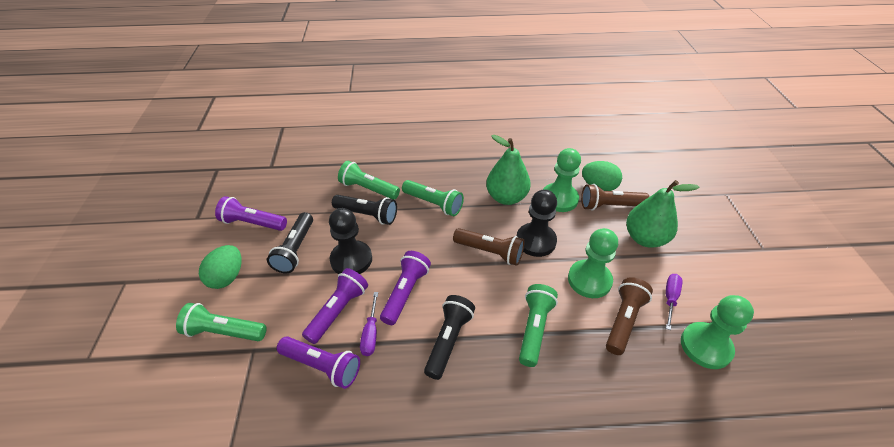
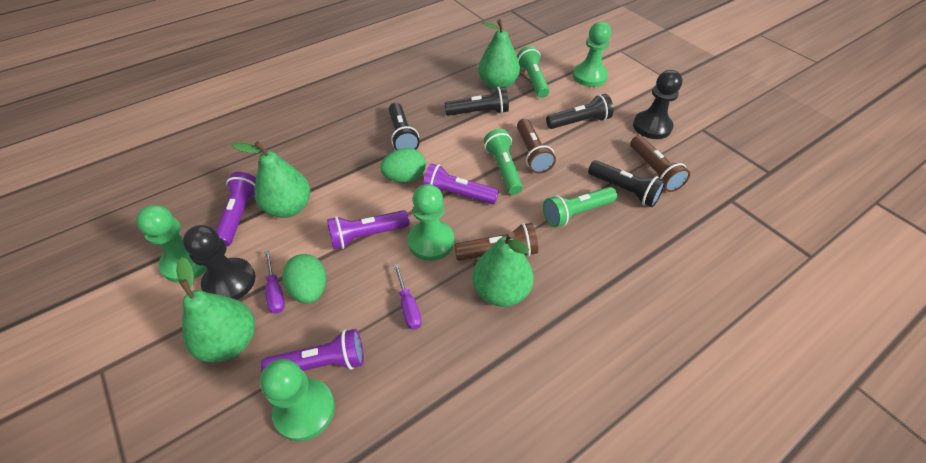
black flashlight: [267,212,313,273] [332,195,397,225] [424,295,475,380] = 3 -> [389,103,420,150] [445,87,509,116] [546,94,613,129] [588,160,665,207] = 4
green flashlight: [176,303,267,341] [338,161,400,200] [402,180,464,216] [519,284,558,367] = 4 -> [484,129,523,195] [517,46,549,98] [543,187,617,227] = 3
green pawn: [543,148,581,212] [568,228,618,298] [681,295,754,369] = 3 -> [136,205,207,283] [260,359,335,441] [408,184,455,261] [573,21,611,87] = 4
green pear: [486,135,531,205] [626,180,700,248] = 2 -> [176,257,255,363] [232,141,310,218] [472,232,533,307] [478,19,520,90] = 4

